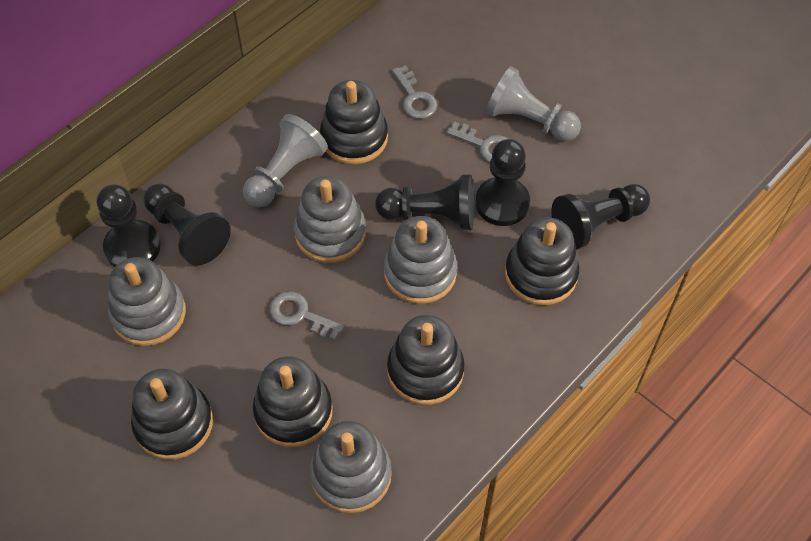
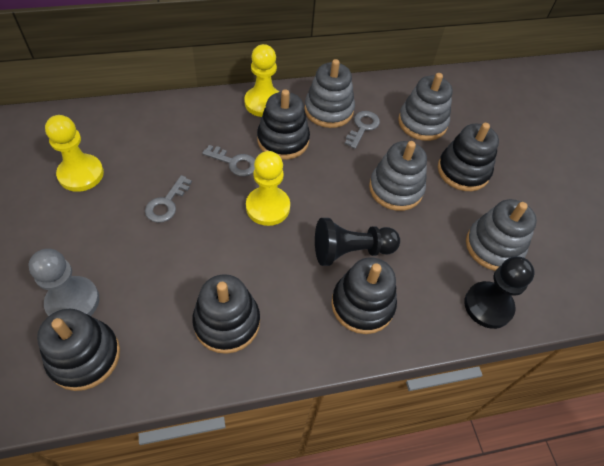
black pawn: [97,184,161,267] [143,183,231,265] [375,174,474,230] [476,139,530,226] [551,184,650,250] = 5 -> [315,218,400,266] [464,256,535,329] = 2
grey pawn: [243,114,328,207] [485,66,581,142] = 2 -> [29,249,99,316] = 1
yellow pawn: none = 0 -> [45,115,104,192] [244,44,279,117] [246,151,290,226] = 3

